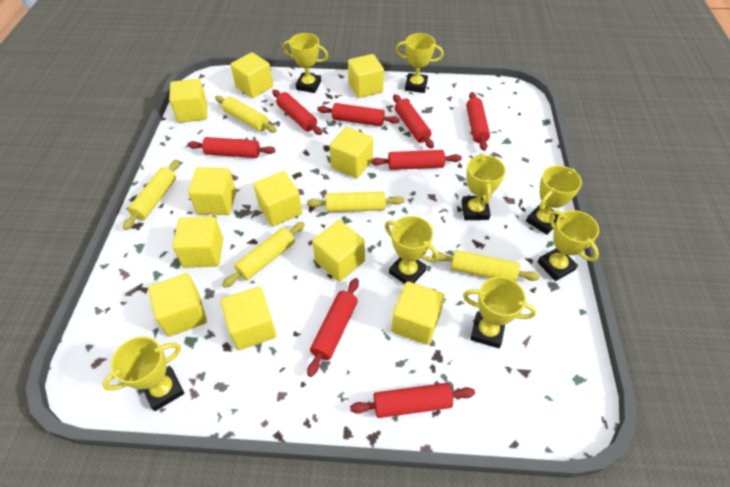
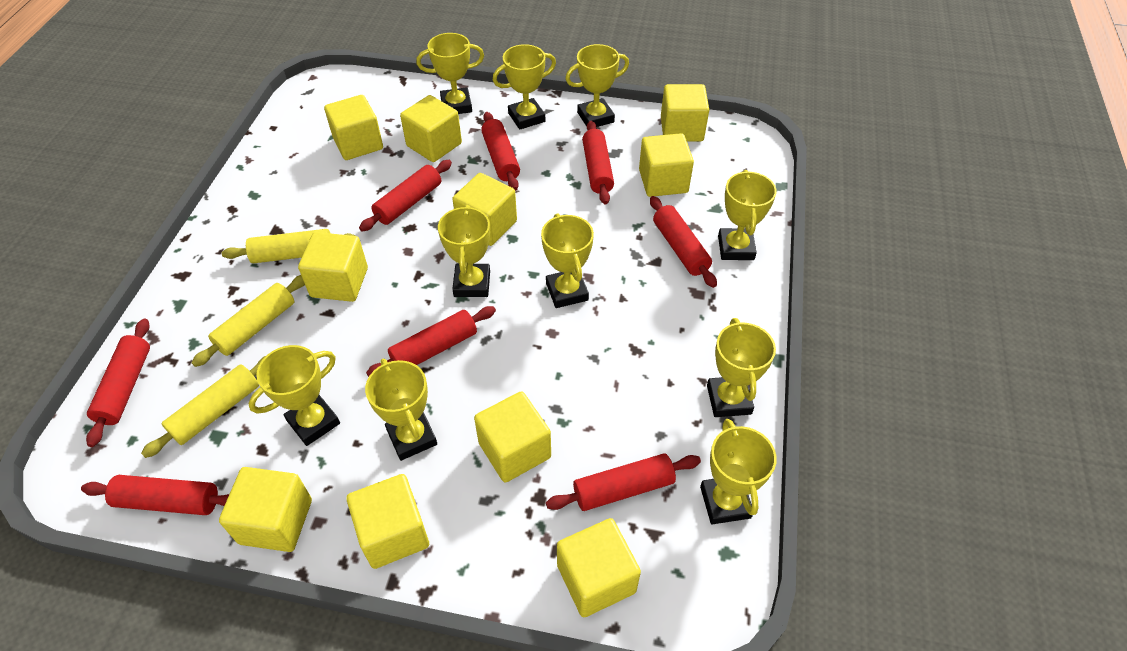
yellow cube: [148,273,207,337] [169,79,207,123] [172,217,223,268] [188,167,236,215] [221,286,277,350] [231,52,273,98] [253,171,302,226] [312,220,365,282] [329,127,373,178] [348,54,384,98] [391,281,445,345] = 11 -> [219,467,312,552] [298,232,368,302] [324,95,383,160] [346,474,429,569] [400,95,462,162] [452,173,517,246] [474,391,551,483] [557,518,641,617] [639,133,694,197] [661,84,709,141] = 10
yellow rolling pin: [123,160,180,230] [215,96,277,133] [222,222,305,288] [307,191,404,212] [432,250,540,282] = 5 -> [141,356,265,458] [191,275,305,367] [222,229,356,263] = 3
yellow trophy: [102,336,184,411] [283,33,328,93] [385,216,439,284] [396,33,444,93] [462,153,506,220] [463,277,536,348] [526,165,582,235] [537,210,599,281] = 8 -> [248,345,340,446] [365,359,437,461] [416,33,484,114] [438,205,490,297] [492,44,556,129] [541,213,594,308] [565,44,629,127] [700,419,777,524] [707,318,776,417] [718,170,777,260] = 10

